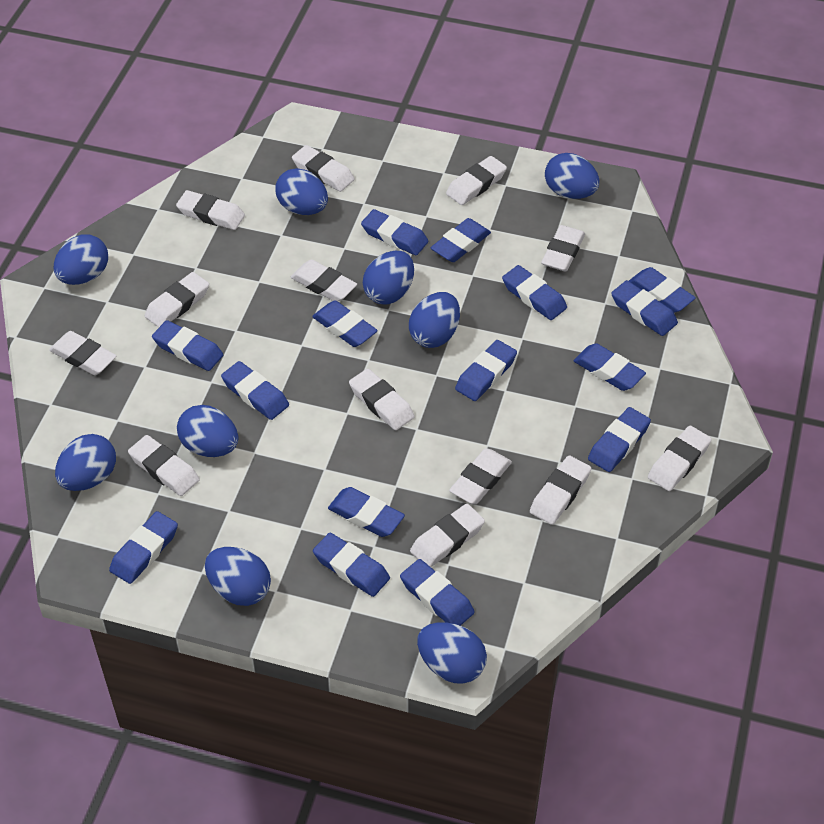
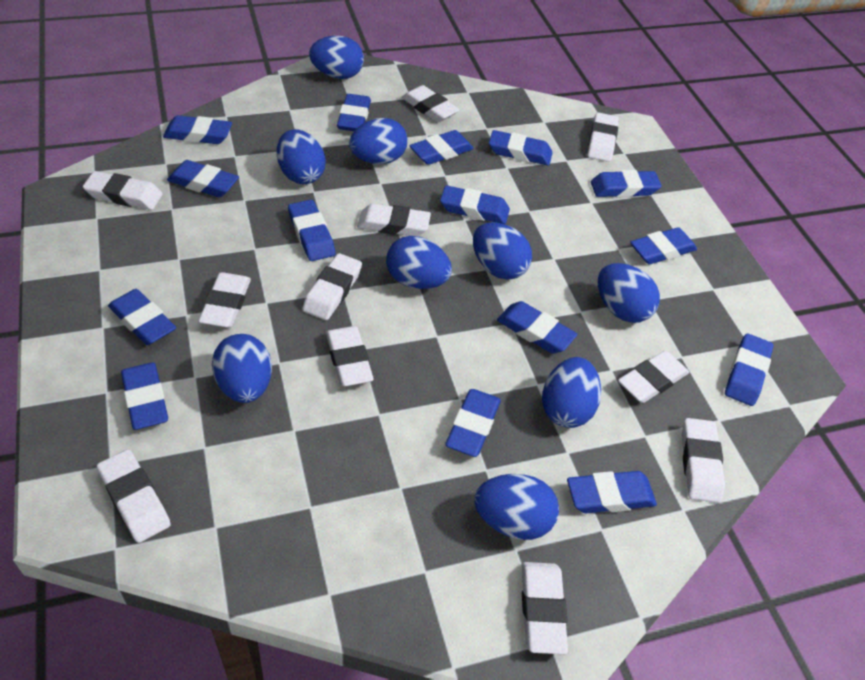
white eraser: [49,331,116,375] [128,435,200,496] [145,272,209,327] [176,190,245,230] [291,259,357,302] [292,145,355,192] [349,369,415,430] [410,504,485,567] [446,156,507,205] [449,448,512,504] [530,456,591,525] [541,225,585,271] [648,426,712,491] = 13 -> [83,171,163,210] [97,449,171,543] [198,272,251,328] [302,253,362,320] [326,326,374,386] [357,203,431,236] [402,85,460,122] [522,562,568,654] [588,112,619,162] [618,351,689,403] [682,418,725,503] = 11

